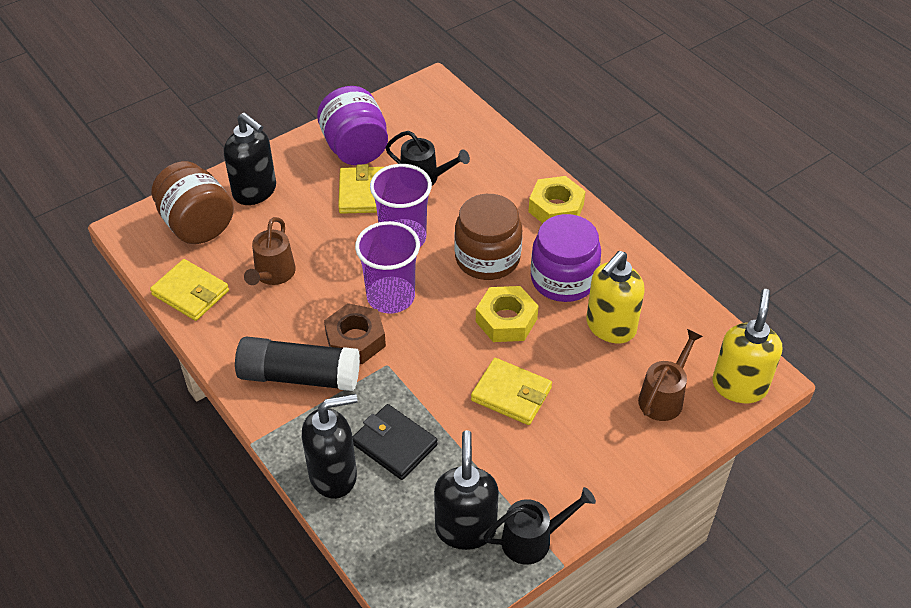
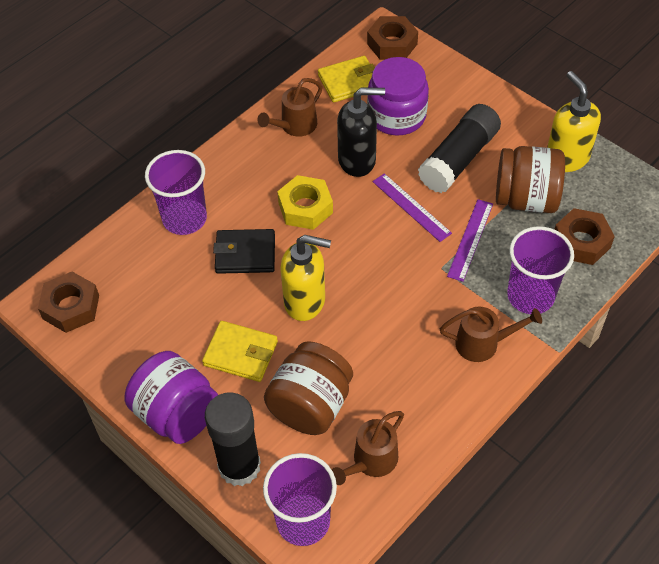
black glue stick: [235,336,360,391] = 1 -> [205,392,261,486] [418,104,501,193] = 2
black soap dispenser: [224,112,276,205] [302,394,358,499] [434,430,499,550] = 3 -> [337,88,385,177] = 1
black watering can: [385,131,470,185] [483,487,596,565] = 2 -> none = 0
brown nut: [324,303,386,364] = 1 -> [38,272,99,333] [367,16,418,60] [554,208,615,265] = 3
brown watering can: [244,217,296,285] [638,329,703,421] = 2 -> [257,78,322,137] [332,411,404,485] [440,307,542,362] = 3
purple cup: [355,221,420,314] [370,164,432,247] = 2 -> [145,150,207,235] [263,453,337,546] [507,226,574,314] = 3
purple ruler: none = 0 -> [373,173,452,242] [447,199,493,282] = 2
yellow nut: [476,286,538,342] [528,176,586,223] = 2 -> [277,175,333,230] = 1
yellow wallet: [150,259,229,321] [338,164,384,214] [471,358,552,425] = 3 -> [202,321,278,382] [318,56,375,103] = 2

